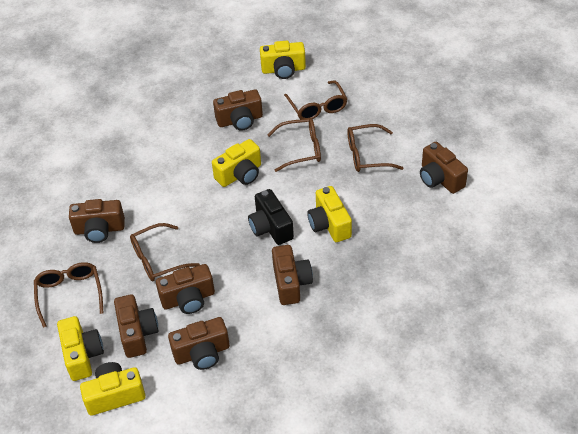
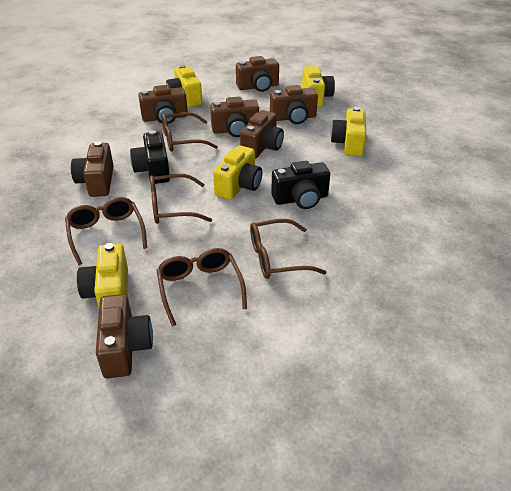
black camera: [248,189,294,245] = 1 -> [130,130,170,184] [271,161,330,209] = 2

